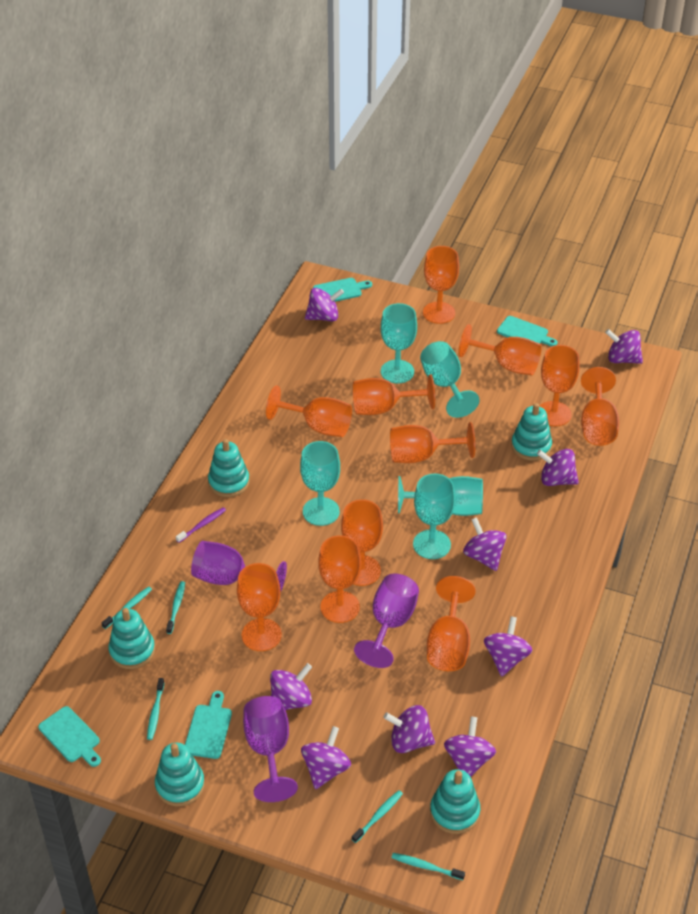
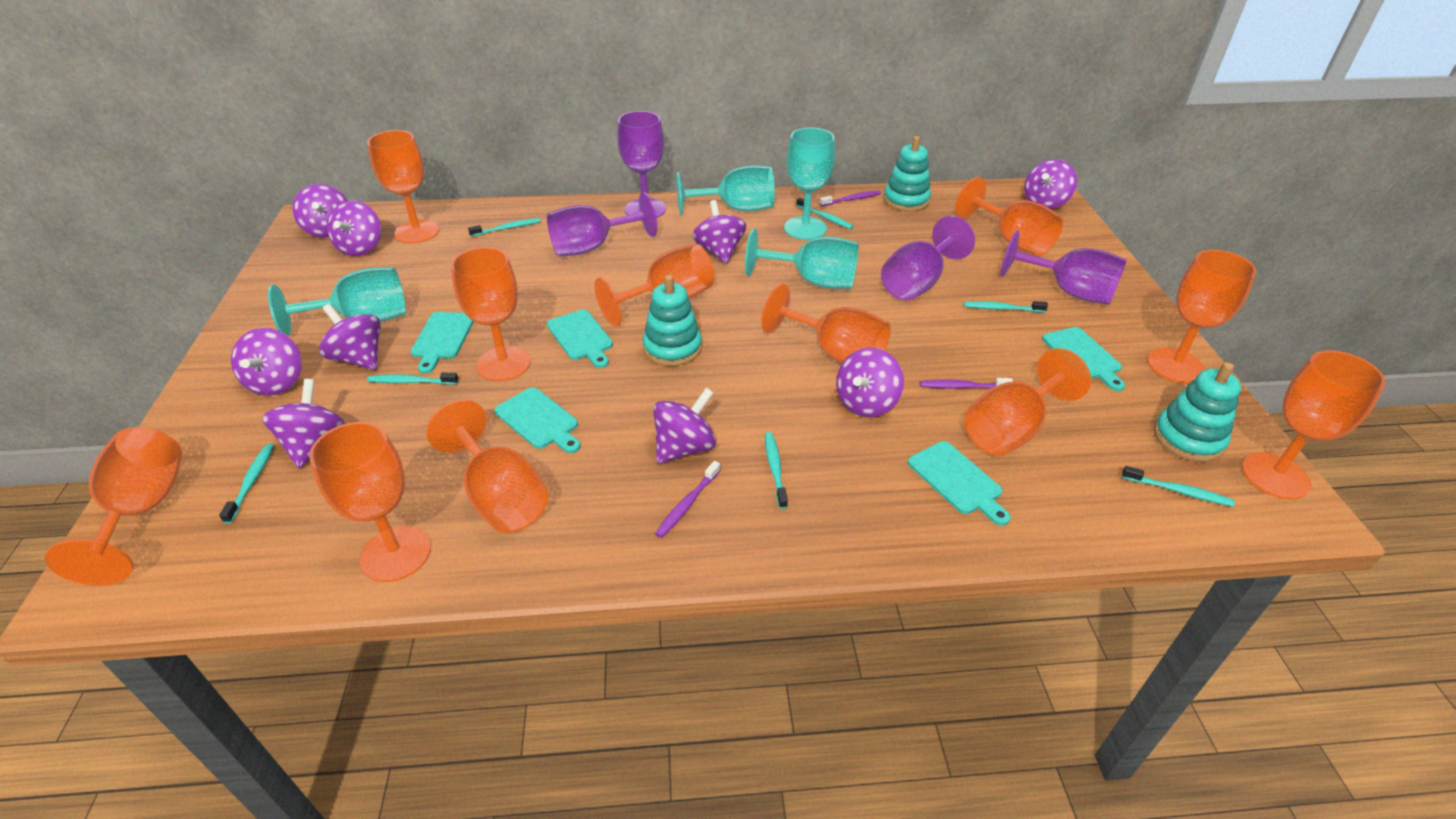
purple goblet: [191,541,287,593] [243,696,298,802] [354,573,419,668] = 3 -> [547,192,657,257] [617,111,666,218] [881,216,975,300] [1000,230,1127,305] = 4
purple toothbrush: [176,507,226,543] = 1 -> [655,461,720,538] [820,191,881,206] [920,378,1013,389] = 3
turquoise cutting board: [38,706,101,767] [185,691,232,759] [313,278,372,302] [497,316,558,346] = 4 -> [411,312,474,374] [494,387,581,453] [547,309,613,368] [908,441,1011,526] [1042,327,1125,391] = 5
turquoise goblet: [300,441,340,526] [381,303,417,384] [398,476,483,516] [413,474,455,559] [420,341,480,418] = 5 -> [268,267,406,336] [676,166,775,215] [745,228,859,289] [784,128,835,240] = 4
turquoise stacking toy: [108,608,155,669] [155,743,205,806] [208,439,250,497] [430,769,480,834] [511,403,552,461] = 5 -> [642,275,702,366] [883,136,931,212] [1154,362,1241,462] = 3
turquoise toothbrush: [102,587,152,629] [147,678,164,740] [166,581,185,634] [352,790,403,843] [392,853,465,880] = 5 -> [219,444,274,524] [367,373,459,385] [468,218,541,237] [765,432,788,509] [796,198,854,229] [964,301,1048,312] [1122,466,1235,507] = 7

